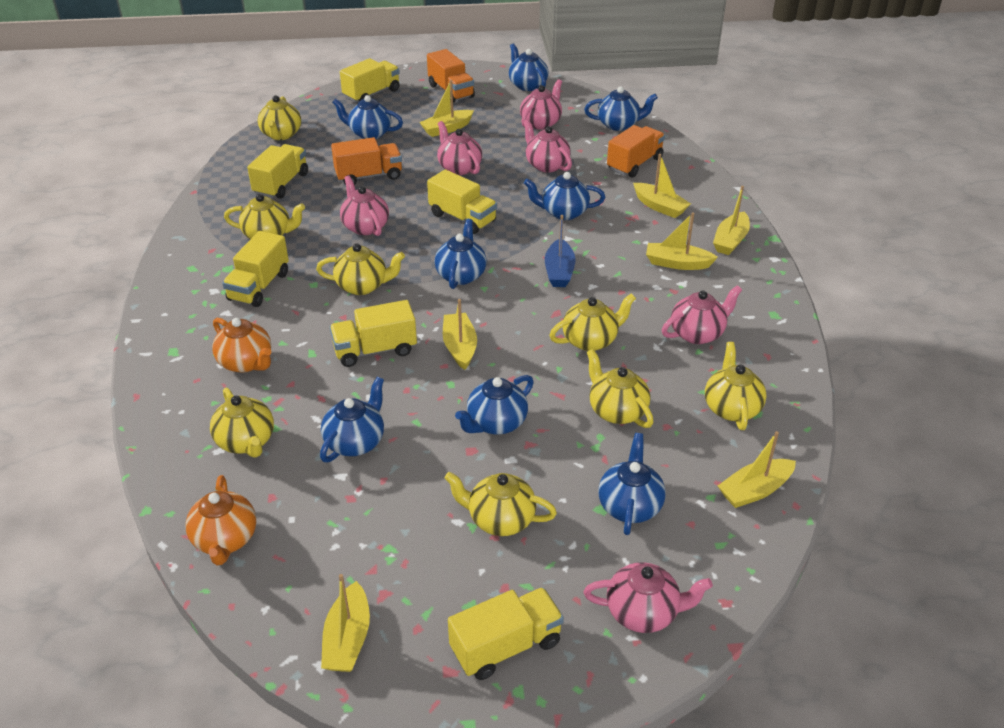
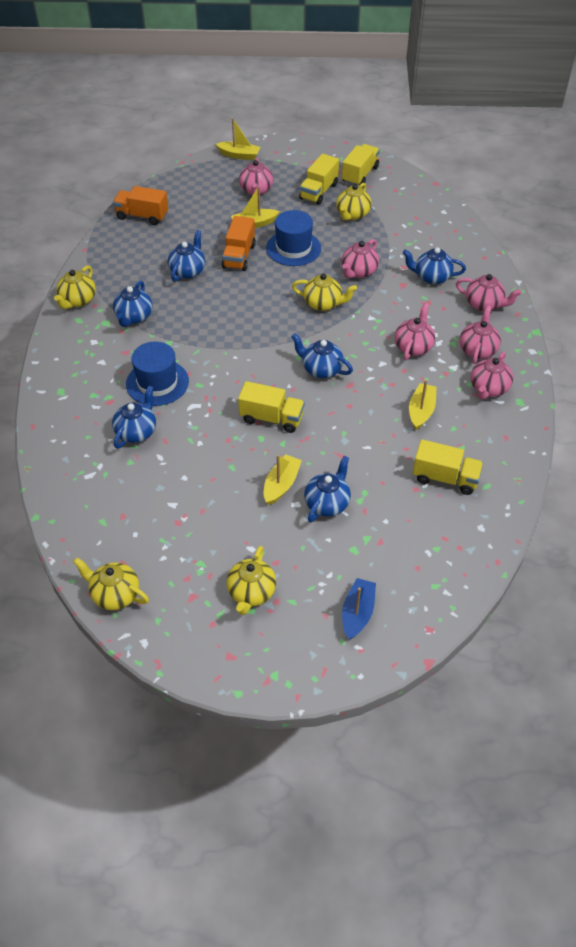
blue hat: none = 0 -> [126,342,189,406] [266,210,321,266] = 2
blue teapot: [320,377,384,462] [332,95,403,139] [435,219,487,289] [455,375,534,434] [509,43,548,91] [524,172,605,220] [584,86,658,131] [599,433,666,535] = 8 -> [112,386,156,449] [113,281,152,327] [168,230,205,282] [291,333,353,378] [304,456,351,522] [403,247,466,285] = 6
orange teapot: [185,475,256,565] [212,318,271,372] = 2 -> none = 0
orange truck: [331,137,402,185] [427,49,475,103] [607,125,665,177] = 3 -> [113,186,168,225] [222,216,256,271] = 2
yellow boat: [321,574,370,672] [419,80,474,137] [443,299,477,370] [633,154,691,218] [646,212,718,270] [713,186,750,255] [718,431,796,508] = 7 -> [216,118,261,160] [231,186,280,228] [264,454,302,505] [409,380,436,430] = 4
yellow teapot: [210,388,274,458] [224,194,305,239] [258,96,301,140] [316,243,405,295] [444,472,557,536] [549,294,636,351] [587,349,653,428] [705,342,766,430] = 8 -> [54,265,96,309] [73,557,149,610] [227,546,276,615] [292,274,357,311] [336,183,372,221] = 5
yellow truck: [222,231,289,307] [247,144,308,199] [330,300,417,367] [340,58,400,103] [427,169,497,234] [448,587,564,680] = 6 -> [238,381,305,433] [299,154,339,205] [342,144,380,185] [413,439,483,495] = 4

